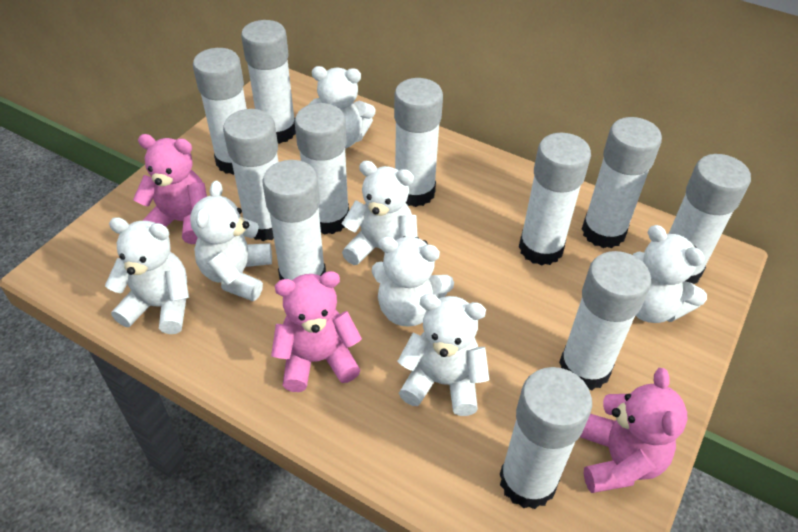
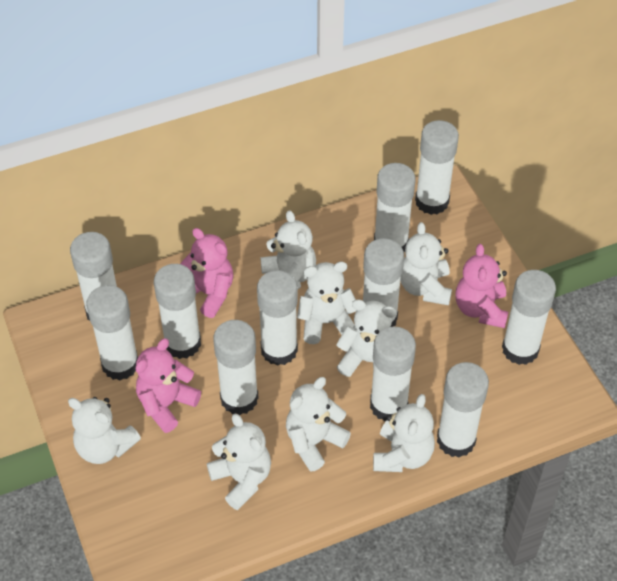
white teddy bear: [105,217,189,334] [190,181,272,301] [308,66,376,148] [341,161,418,265] [371,236,454,327] [397,294,489,416] [633,225,707,323] = 7 -> [68,397,141,464] [207,414,271,510] [261,210,316,289] [286,377,351,472] [297,262,356,344] [336,299,396,377] [373,394,435,472] [400,222,452,305] = 8

